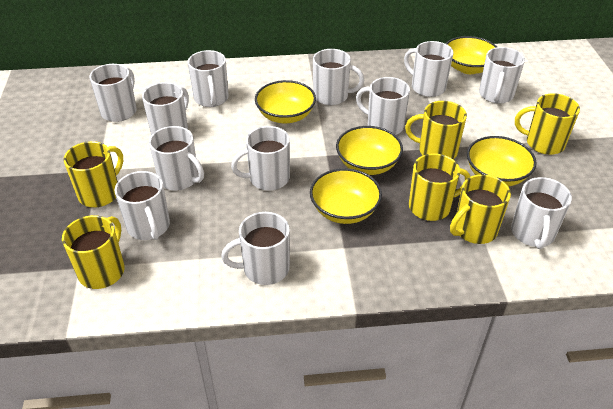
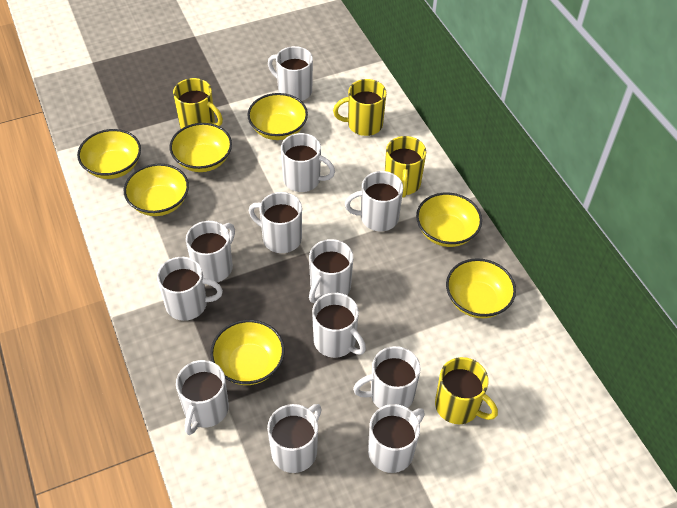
yellow bowl: [255,80,316,123] [310,168,382,224] [336,126,403,175] [446,36,497,74] [467,136,537,186] = 5 -> [77,129,141,179] [124,164,189,216] [170,123,232,172] [210,320,285,385] [248,93,308,140] [416,193,482,247] [446,258,516,318] = 7
yellow mug: [62,215,125,289] [64,141,123,207] [405,101,467,159] [409,153,471,221] [450,174,511,244] [515,93,580,155] = 6 -> [173,78,223,129] [333,79,387,136] [385,136,426,197] [435,357,498,424] = 4

